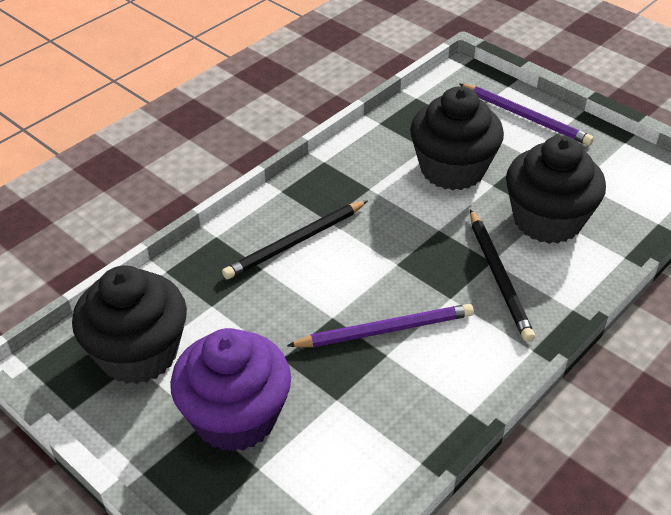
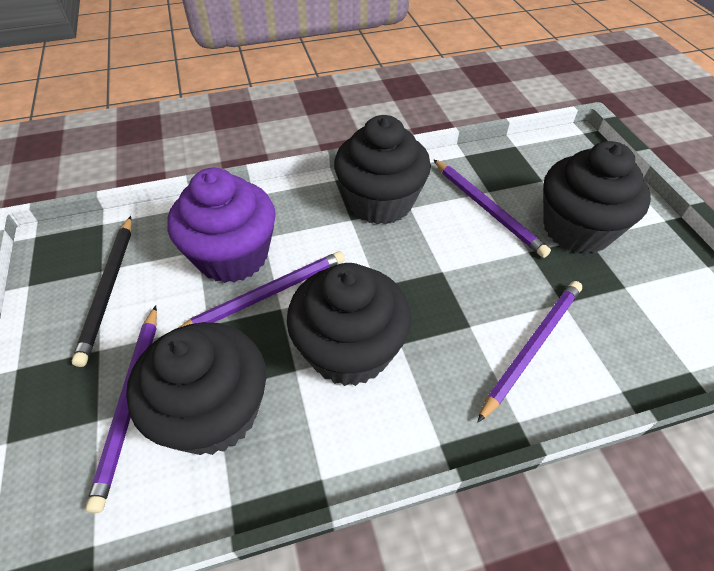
black cupcake: [72,265,187,384] [410,86,504,190] [506,135,606,244] = 3 -> [126,322,266,455] [287,263,411,386] [334,115,431,225] [543,141,651,254] = 4
black pencil: [222,200,368,279] [470,209,535,342] = 2 -> [72,216,132,367] = 1
purple pencil: [287,304,474,347] [459,84,594,146] = 2 -> [86,306,157,513] [178,251,345,328] [433,159,551,258] [477,281,582,423] = 4

